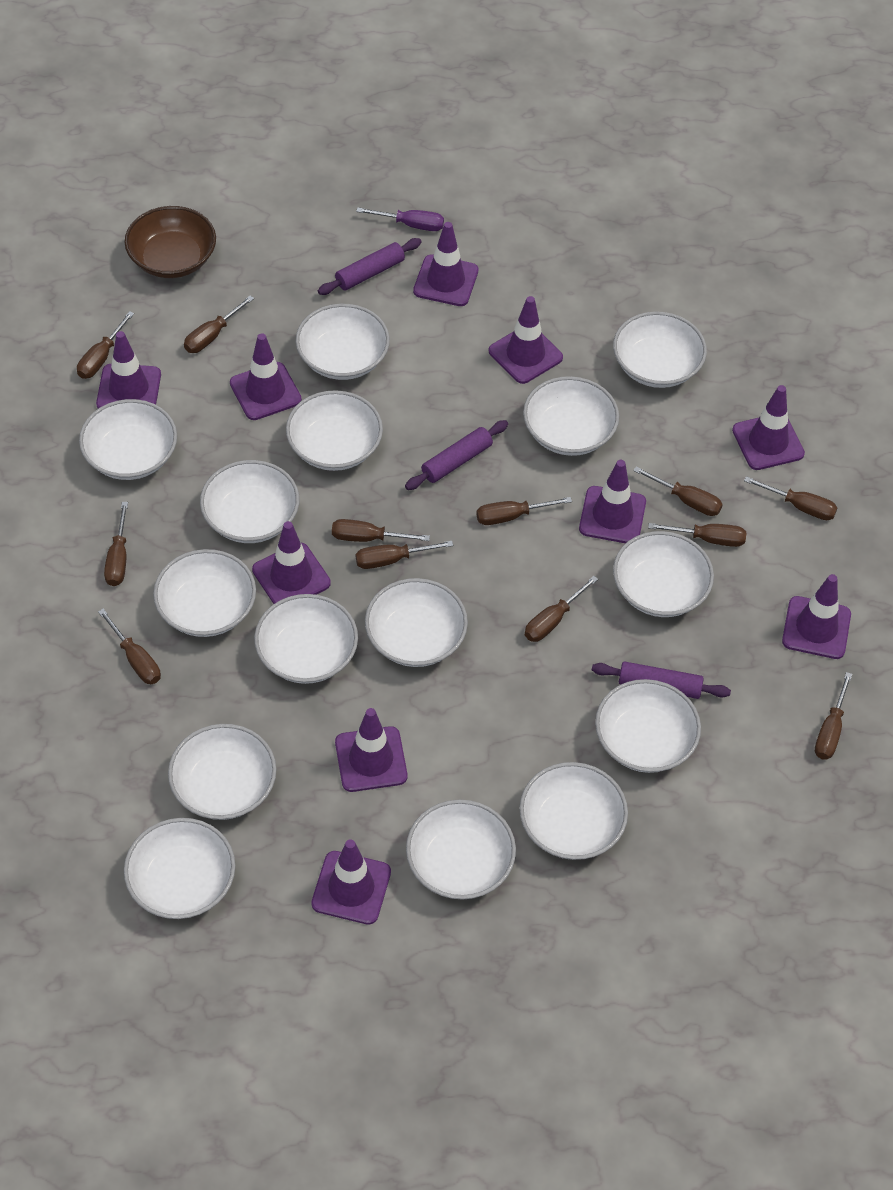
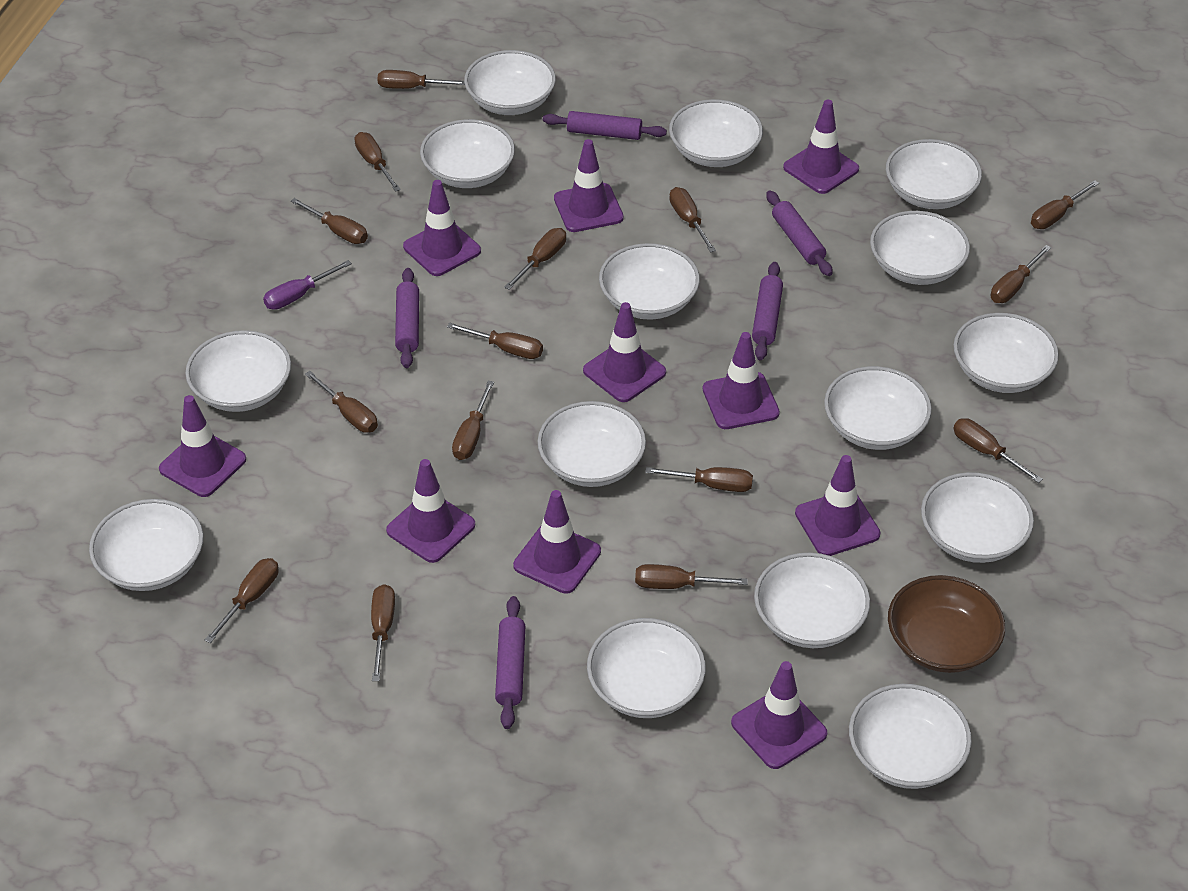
brown screwdriver: [77,311,134,379] [98,609,161,684] [104,502,128,586] [184,295,254,353] [332,519,430,542] [356,541,453,569] [476,497,572,525] [525,576,598,642] [633,467,723,516] [648,523,746,547] [744,476,837,520] [815,672,852,760] = 12 -> [205,558,278,643] [290,198,368,244] [305,371,378,433] [355,132,401,192] [371,584,395,681] [378,70,465,89] [447,323,543,359] [452,381,494,460] [504,228,566,290] [635,564,748,589] [645,467,753,492] [669,187,716,253] [953,418,1043,483] [991,245,1051,303] [1031,180,1099,229] = 15
purple rolling pin: [318,238,422,295] [405,420,508,490] [592,662,731,699] = 3 -> [395,268,419,368] [495,596,525,729] [543,111,667,140] [752,262,783,360] [766,190,833,276] = 5

